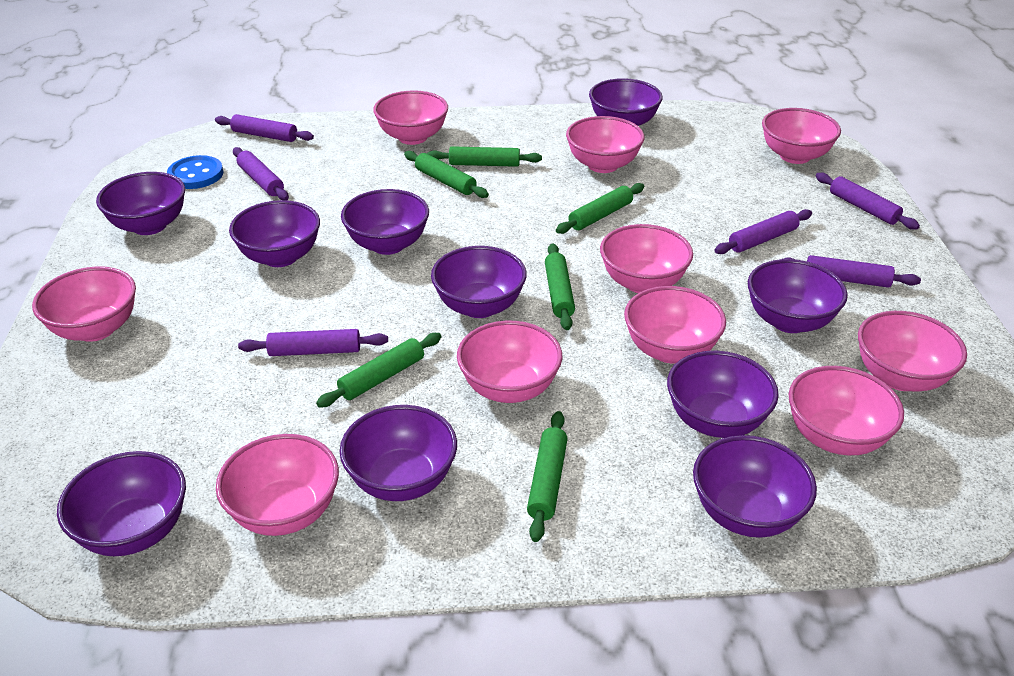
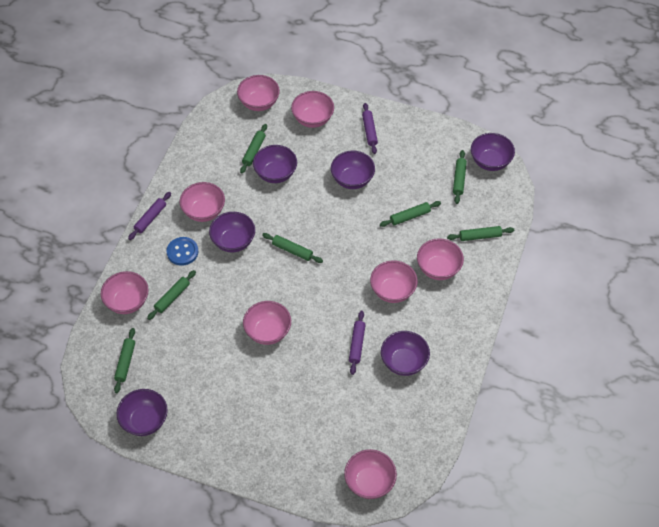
green rolling pin: [316,333,442,408] [404,151,489,198] [427,146,542,167] [527,411,568,542] [545,243,575,330] [556,183,644,234] = 6 -> [114,328,135,393] [147,270,196,320] [240,124,267,174] [262,233,323,263] [380,201,441,227] [447,226,514,241] [453,150,467,204] = 7
pink bowl: [32,267,136,342] [216,434,339,536] [373,90,448,145] [457,321,562,403] [566,116,645,173] [600,224,693,293] [624,286,726,363] [762,108,841,164] [789,366,904,455] [858,311,967,392] = 10 -> [101,271,149,314] [180,182,225,222] [237,75,280,111] [243,301,291,345] [291,91,334,128] [344,449,397,499] [370,260,418,303] [417,238,464,280] = 8
purple bowl: [57,451,186,556] [96,172,185,235] [229,200,320,267] [340,405,457,501] [341,189,429,255] [431,246,527,318] [589,78,663,126] [667,351,779,438] [693,435,817,538] [748,259,848,333] = 10 -> [117,389,168,436] [209,212,255,253] [253,145,297,183] [331,151,375,189] [381,331,430,376] [471,133,515,171] = 6
purple rolling pin: [215,114,314,142] [233,147,289,201] [238,329,388,356] [714,209,812,254] [784,255,921,288] [816,173,920,230] = 6 -> [128,192,171,240] [349,311,365,375] [362,103,378,154] = 3

